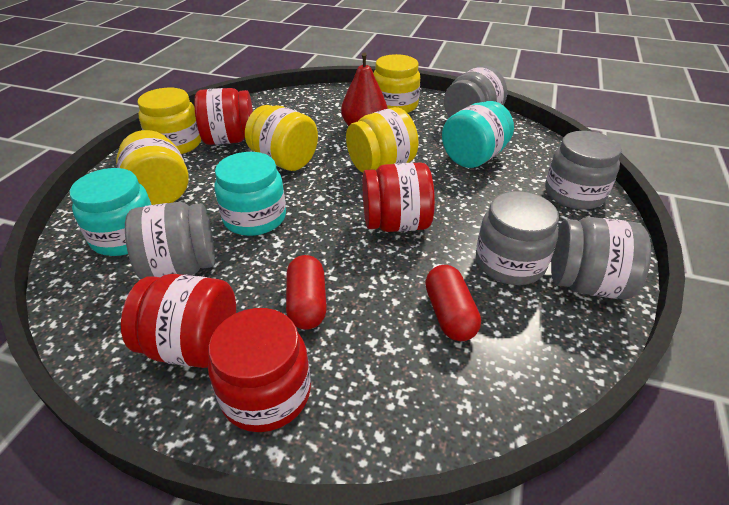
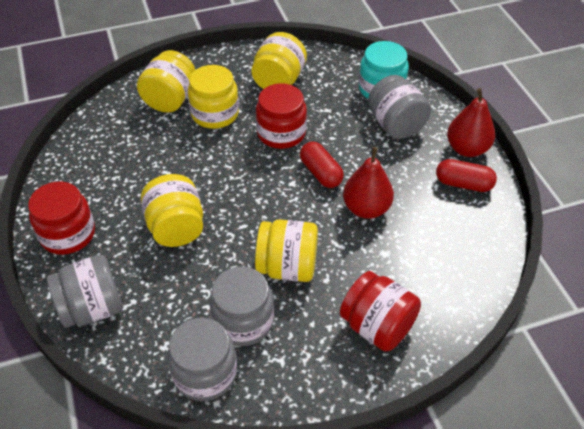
grey jar: [125,202,215,279] [444,66,507,117] [476,191,559,285] [545,131,622,210] [551,217,651,299] = 5 -> [47,255,123,328] [167,318,237,401] [209,266,274,346] [368,75,431,139] = 4
red jar: [121,274,236,368] [194,88,253,145] [208,308,311,432] [362,162,435,232] = 4 -> [28,181,95,255] [256,83,307,149] [340,271,421,352] = 3
red pear: [341,52,387,126] = 1 -> [343,147,394,219] [447,88,495,157] = 2
turquoise jar: [70,168,152,256] [214,152,286,236] [442,101,514,168] = 3 -> [359,41,409,99] = 1

